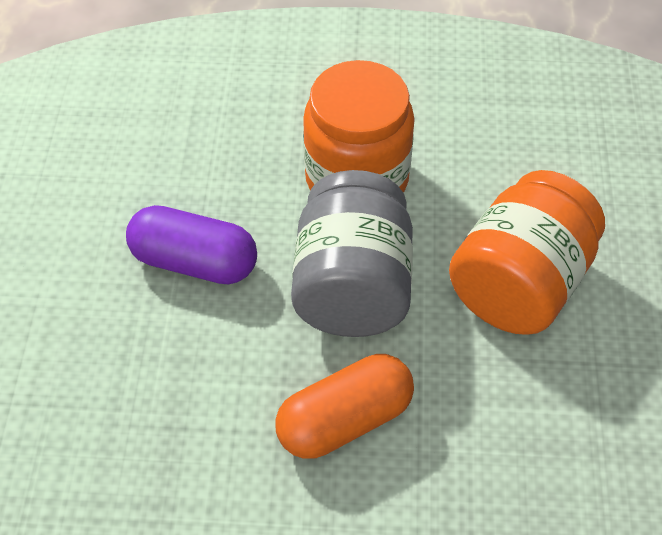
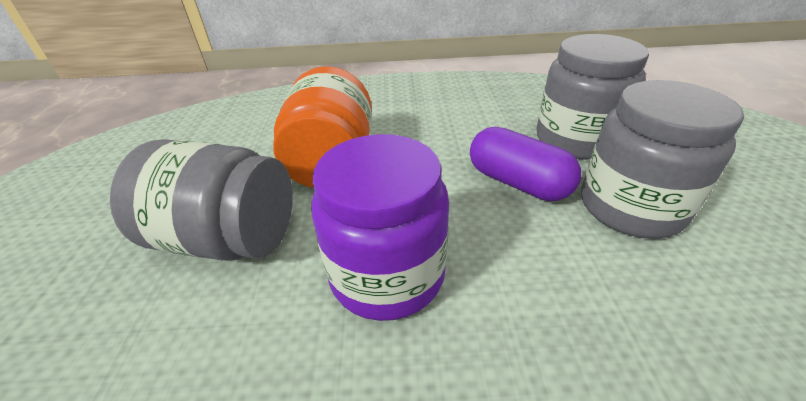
grey jar: [291,170,413,337] = 1 -> [110,139,293,261] [537,34,649,160] [581,80,744,239] = 3
orange capsule: [275,354,414,459] = 1 -> none = 0
orange jar: [303,60,415,193] [449,170,605,335] = 2 -> [273,66,372,188] = 1
purple jar: none = 0 -> [311,134,449,321] = 1

